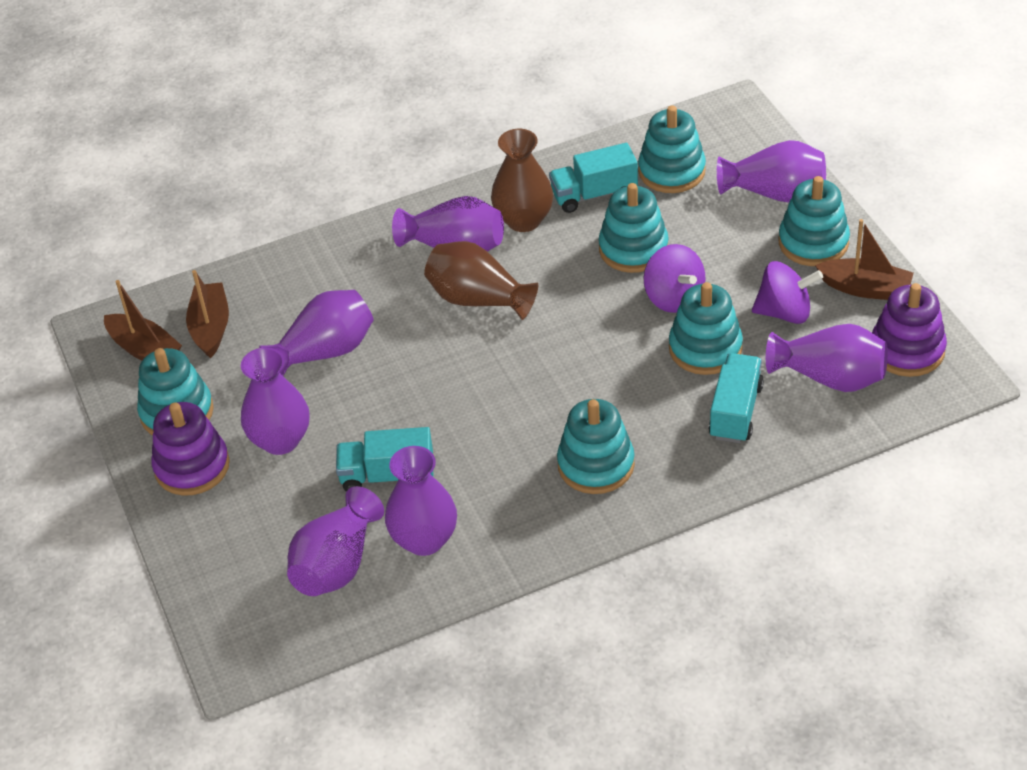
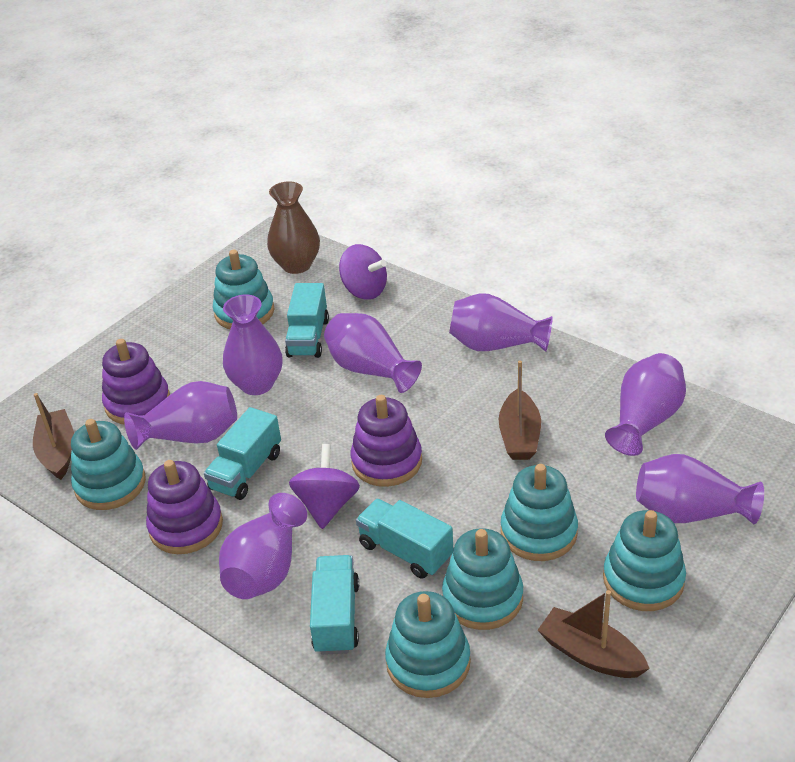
brown vase: [424,241,538,320] [491,129,553,232] = 2 -> [267,181,320,274] = 1
purple stacking toy: [152,402,230,496] [872,283,947,377] = 2 -> [102,339,170,425] [146,460,223,554] [351,395,422,487] = 3
turquoise truck: [336,427,433,492] [549,143,638,213] [709,353,764,443] = 3 -> [204,407,281,500] [285,283,329,358] [310,555,359,655] [356,499,453,579] = 4

